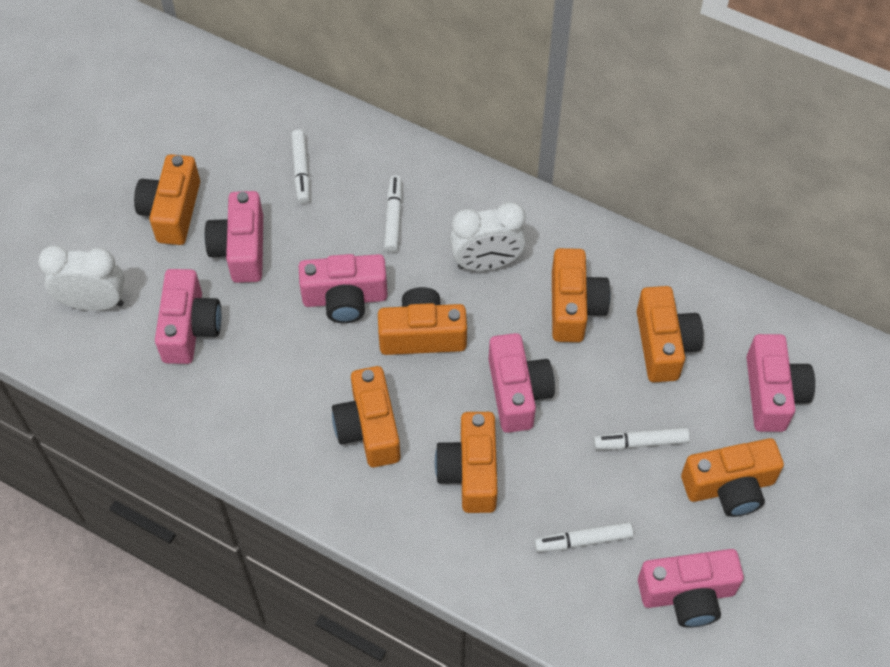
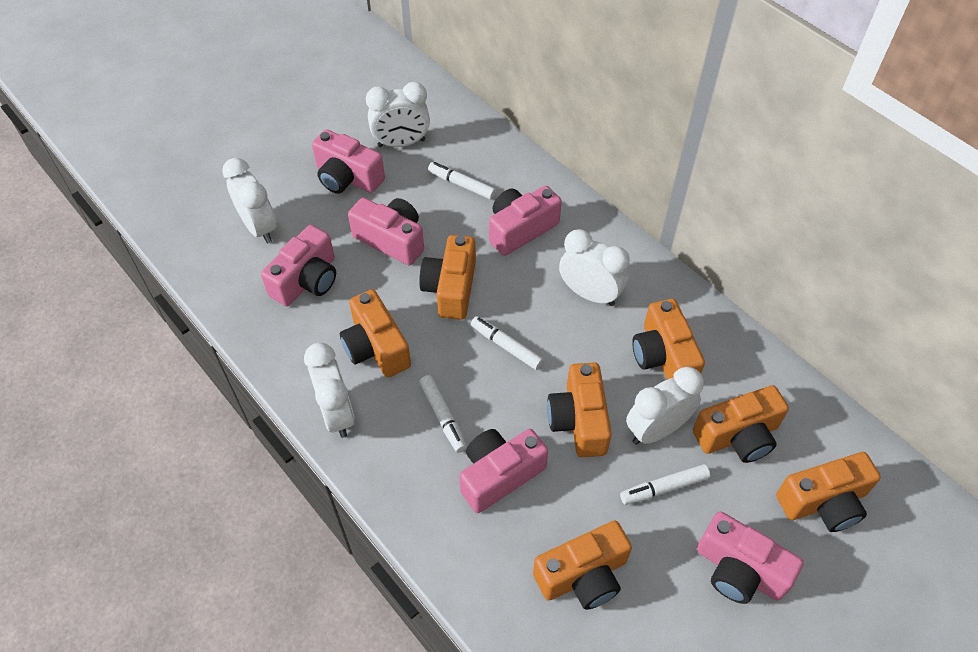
white clock: [38,245,125,311] [450,202,526,271] = 2 -> [222,158,277,243] [304,343,355,438] [366,82,430,147] [559,229,630,306] [626,367,704,445] = 5

